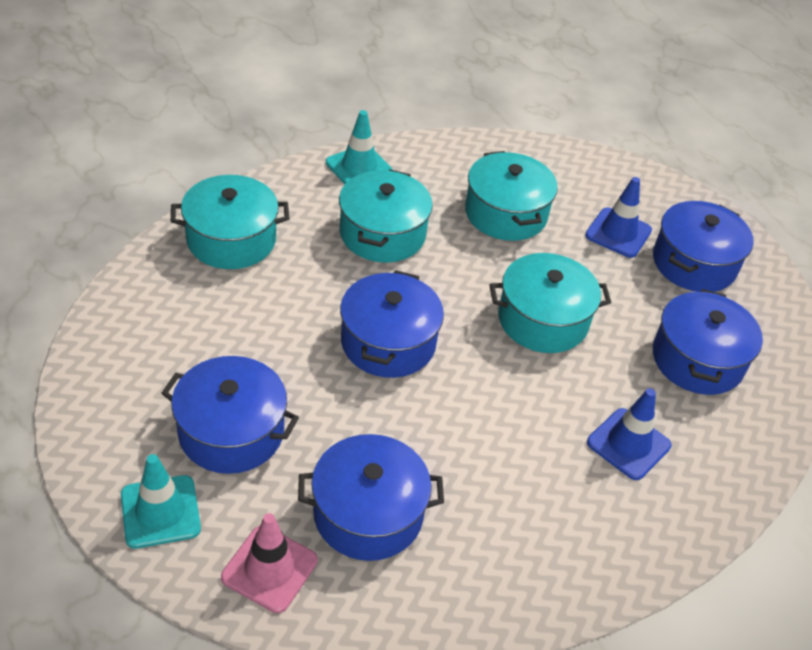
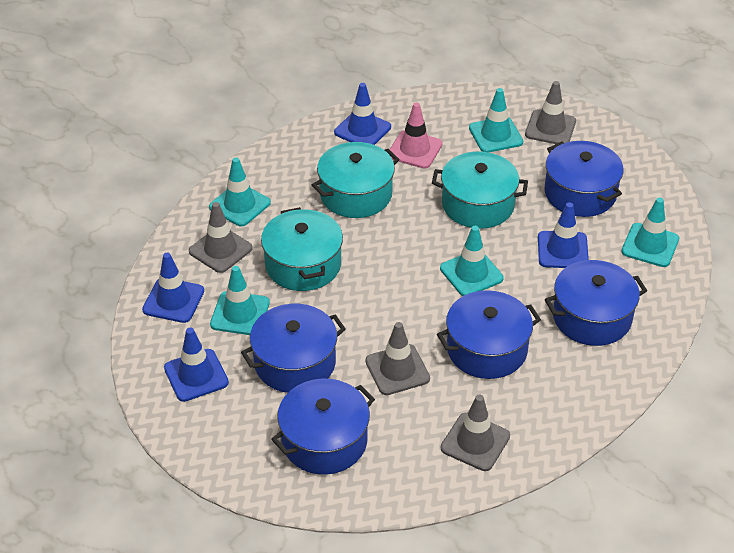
blue traffic cone: [585,177,652,258] [587,388,671,480] = 2 -> [142,253,204,323] [164,328,229,402] [334,83,391,145] [538,202,589,268] = 4
grey traffic cone: none = 0 -> [189,202,253,273] [365,322,430,395] [441,394,510,471] [525,81,576,144] = 4
turquoise pot: [171,175,289,269] [339,169,433,263] [465,151,558,241] [489,253,611,353] = 4 -> [261,207,343,291] [312,142,399,218] [432,151,528,229] = 3
turquoise traffic cone: [121,454,201,549] [326,110,393,184] = 2 -> [209,157,271,227] [210,266,270,335] [440,226,504,296] [469,88,523,153] [621,198,679,267] = 5

